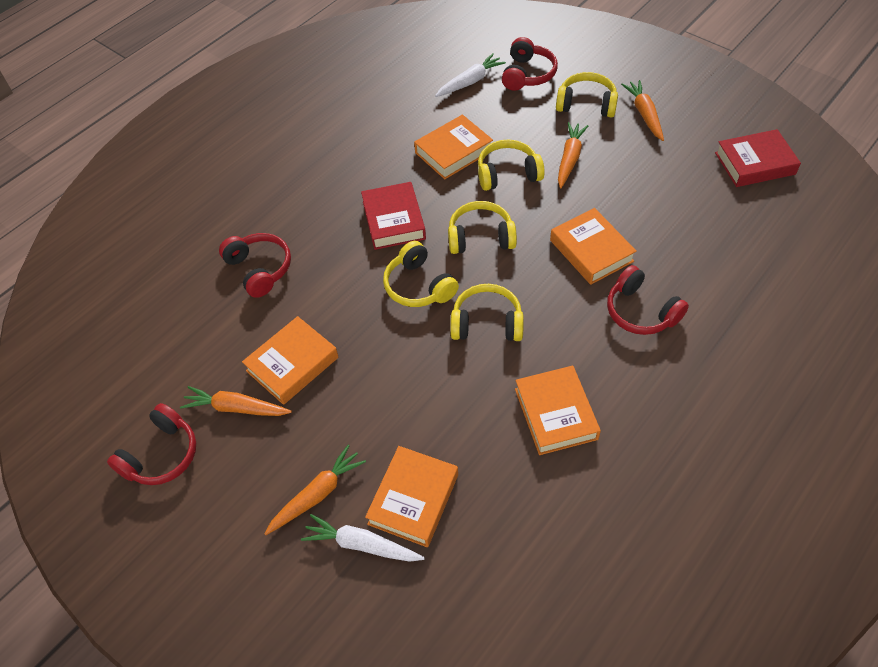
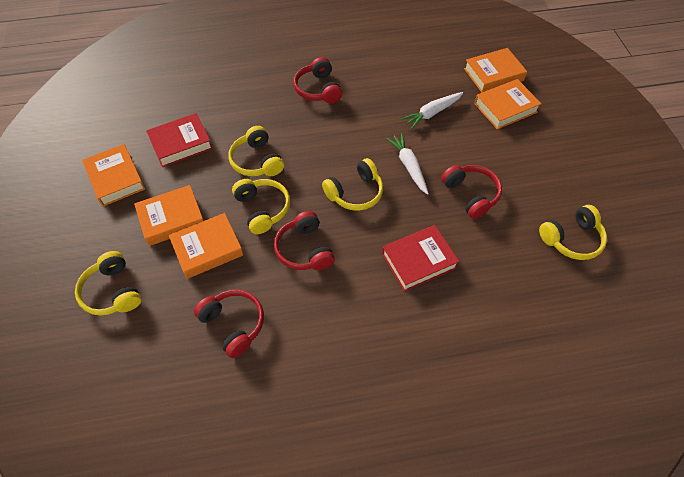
orange carrot: [180,386,292,416] [264,445,366,535] [558,122,588,189] [621,80,664,141] = 4 -> none = 0

